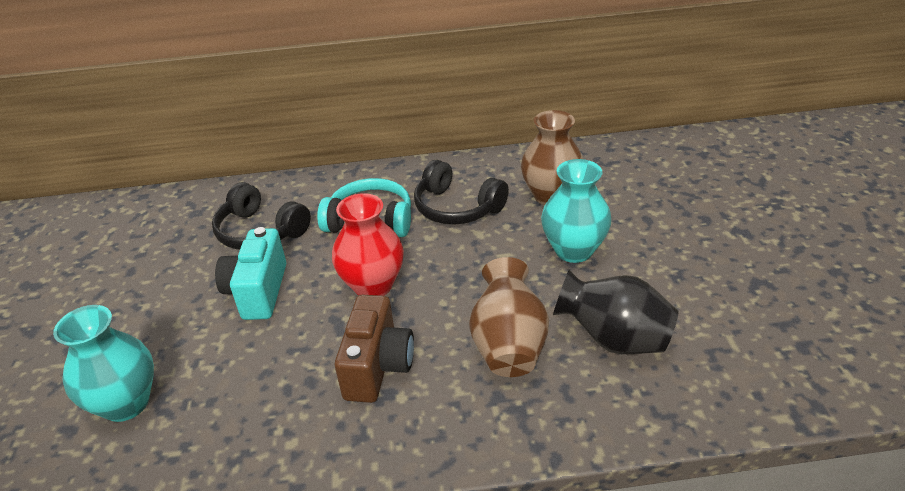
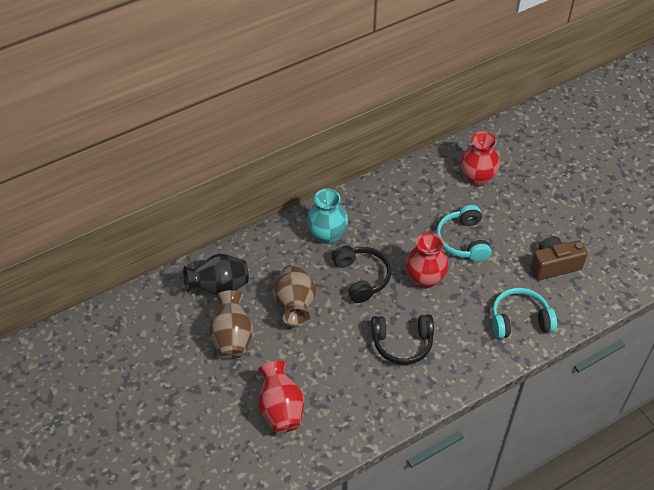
red vase: [332,193,404,296] = 1 -> [258,361,304,433] [406,233,448,289] [460,131,500,186] = 3
turquoise camera: [215,227,286,320] = 1 -> none = 0
turquoise headphones: [317,178,411,237] = 1 -> [436,205,492,261] [492,288,557,339] = 2
turquoise vase: [53,305,154,422] [541,159,612,263] = 2 -> [307,188,348,244] = 1

